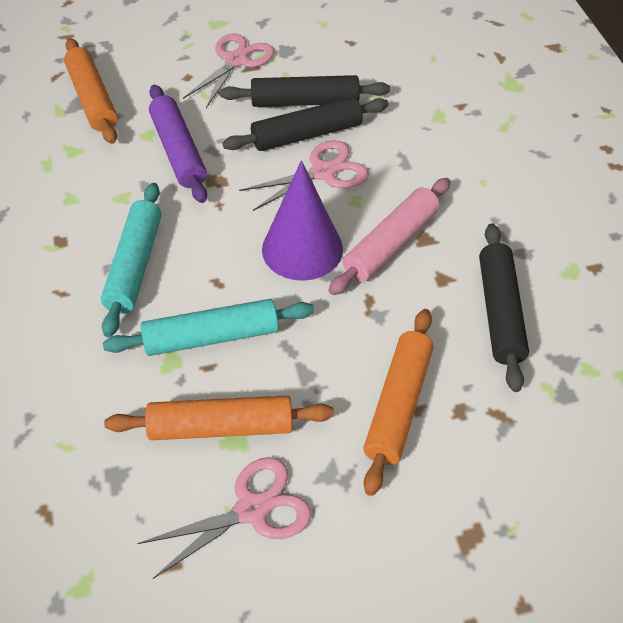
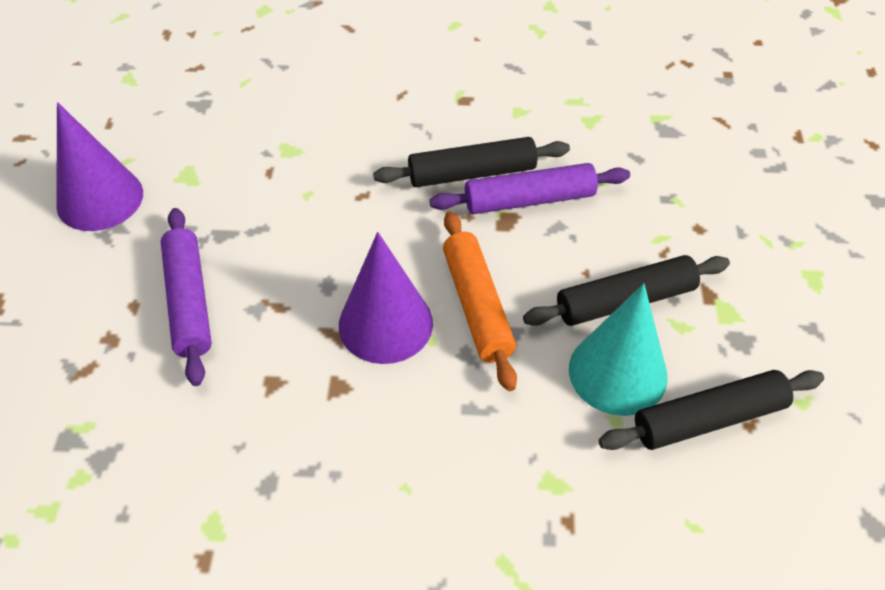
orange rolling pin: [64,38,118,144] [104,395,334,440] [364,309,433,496] = 3 -> [443,211,517,391] = 1
pink rolling pin: [328,178,451,295] = 1 -> none = 0
pink scissors: [137,457,311,579] [183,34,274,108] [239,140,368,211] = 3 -> none = 0
purple cone: [262,160,343,281] = 1 -> [56,102,143,231] [339,232,433,364] = 2
purple rolling pin: [149,85,207,203] = 1 -> [161,208,212,386] [430,163,630,214] = 2
turquoise cone: none = 0 -> [569,283,668,416] = 1
turquoise rolling pin: [101,183,162,337] [103,299,314,356] = 2 -> none = 0

